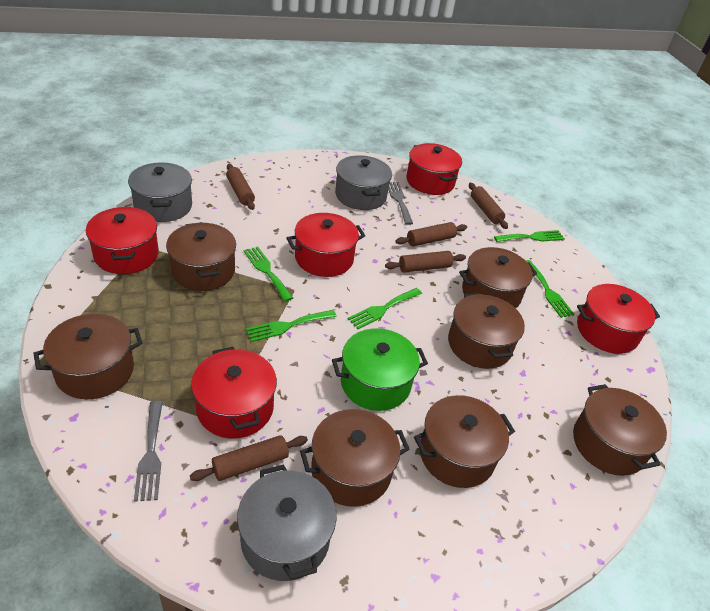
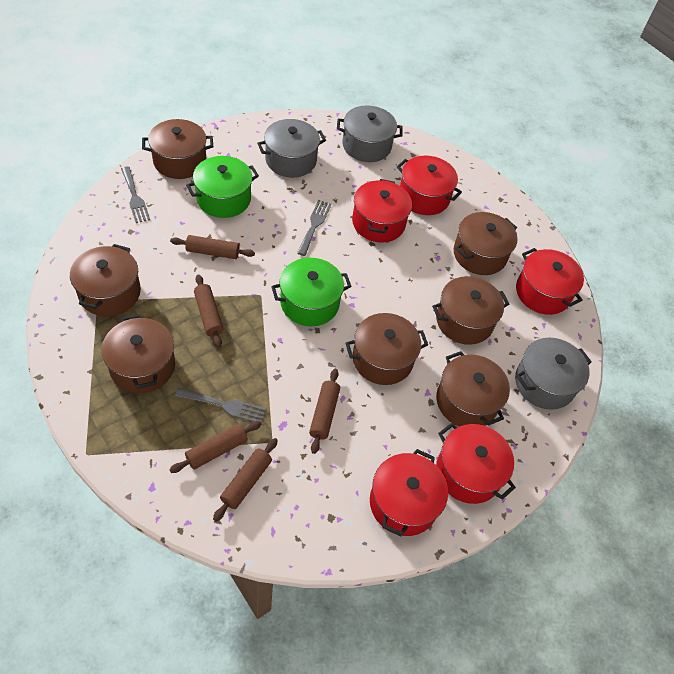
green fork: [244,246,293,301] [246,310,337,342] [348,288,422,329] [494,230,565,242] [525,260,575,318] = 5 -> none = 0
green pot: [332,328,428,411] = 1 -> [186,156,259,218] [271,258,352,326] = 2
grey fork: [134,401,163,502] [388,182,413,225] = 2 -> [121,166,150,223] [175,388,266,422] [297,200,332,256] = 3

